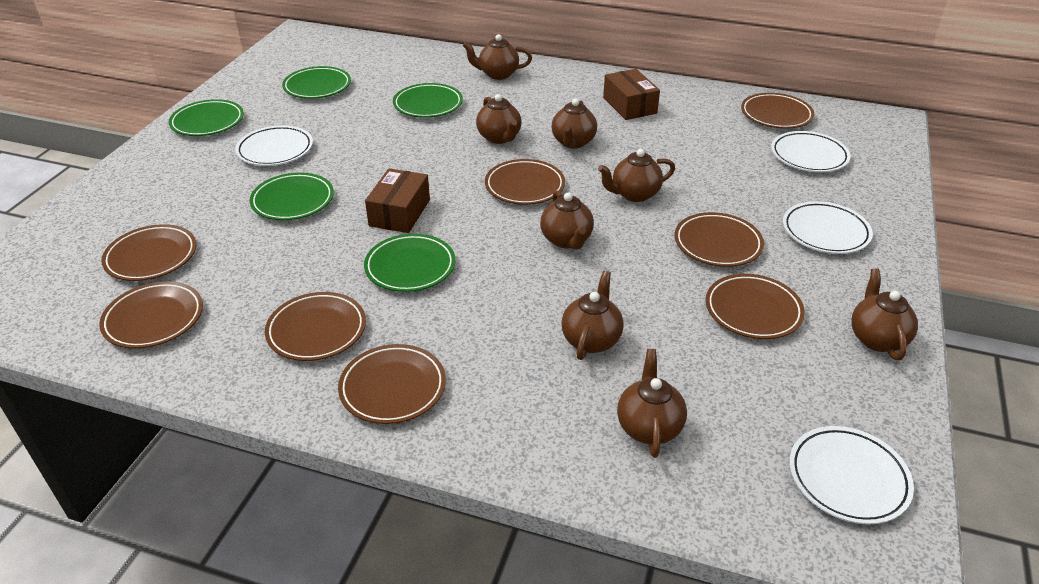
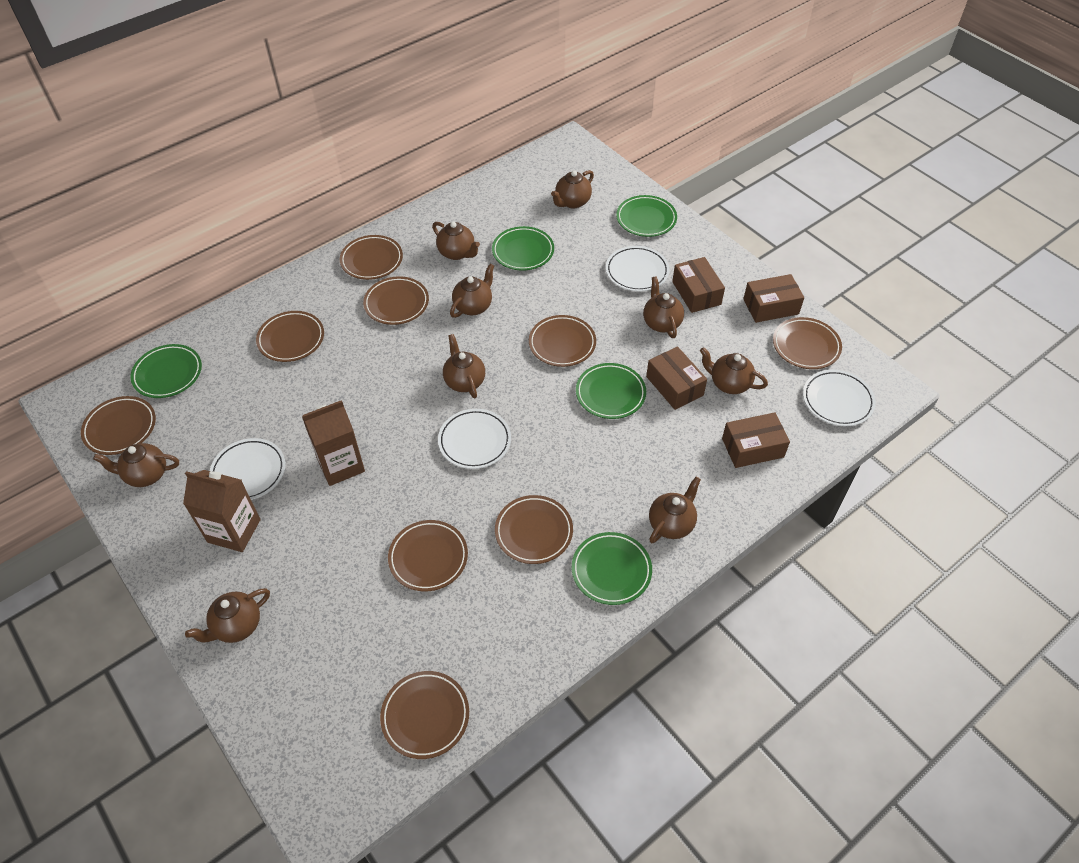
brown box: [365,168,430,233] [603,69,660,120] = 2 -> [646,346,707,410] [672,257,725,313] [722,412,790,468] [743,274,804,323] = 4
brown carton: none = 0 -> [183,470,261,552] [302,400,365,486] = 2
brown plate: [99,281,203,349] [101,224,196,281] [265,292,366,361] [338,344,446,424] [485,159,565,205] [674,212,764,267] [706,274,805,339] [741,93,814,129] = 8 -> [81,396,156,455] [256,311,324,362] [340,235,403,280] [363,276,429,325] [380,671,469,759] [388,520,468,591] [495,495,573,564] [529,315,596,367] [773,317,842,369] = 9
brown teapot: [463,34,532,80] [476,94,522,144] [540,190,594,250] [551,99,597,149] [562,271,624,360] [598,149,675,202] [617,349,687,458] [851,269,918,360] = 8 -> [93,443,179,487] [185,588,270,643] [432,221,480,260] [443,334,485,398] [450,264,494,318] [551,170,594,208] [643,276,684,338] [649,477,701,543] [700,347,768,394] = 9

